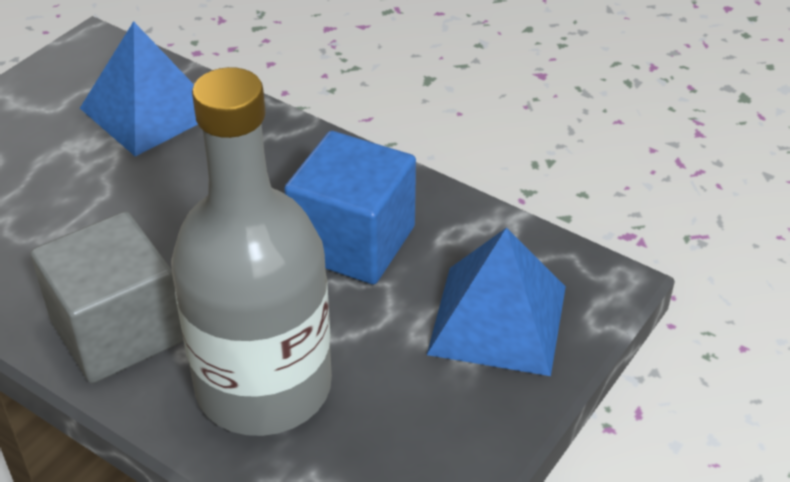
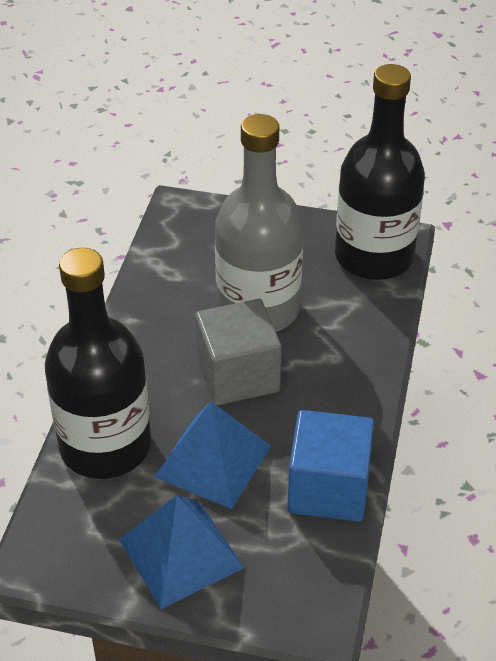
black bottle: none = 0 -> [45,248,151,479] [335,64,425,280] = 2

